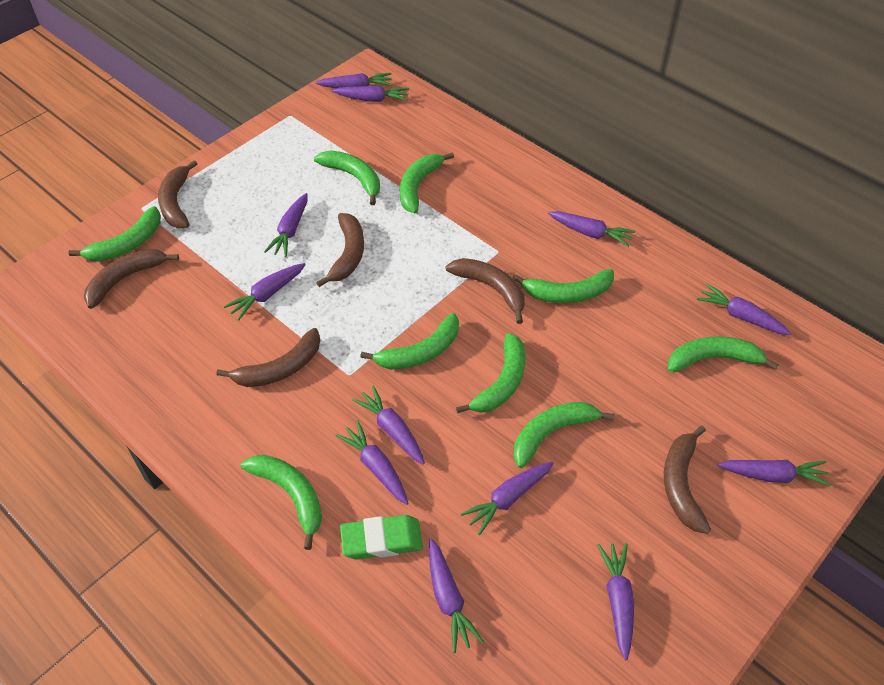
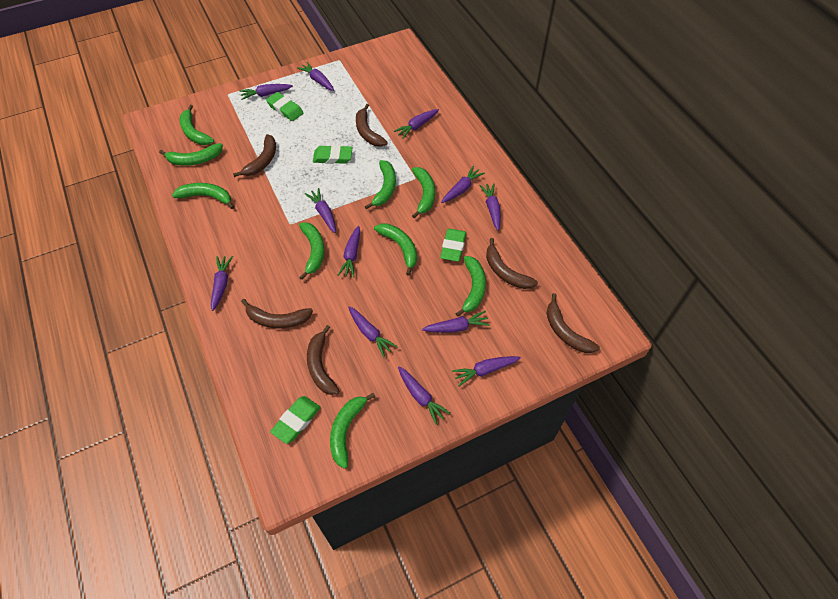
green eraser: [340,515,423,559] = 1 -> [266,92,303,121] [270,396,321,444] [313,145,353,164] [440,229,466,262] = 4

